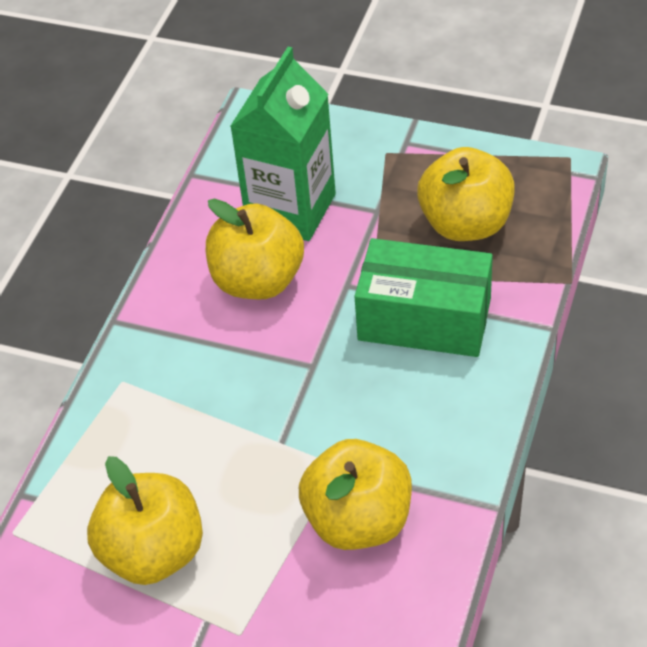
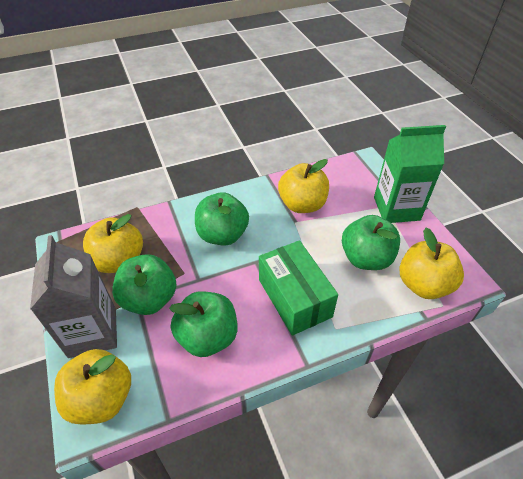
green apple: none = 0 -> [112,254,177,315] [169,291,237,357] [195,192,249,245] [342,215,400,270] = 4
grey carton: none = 0 -> [30,235,117,358] = 1

